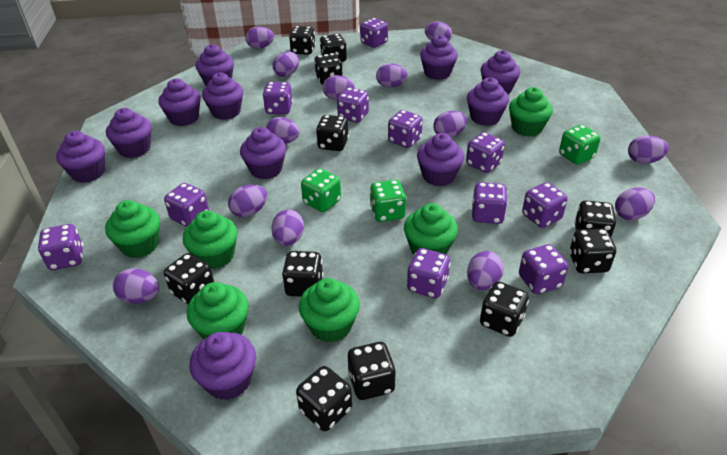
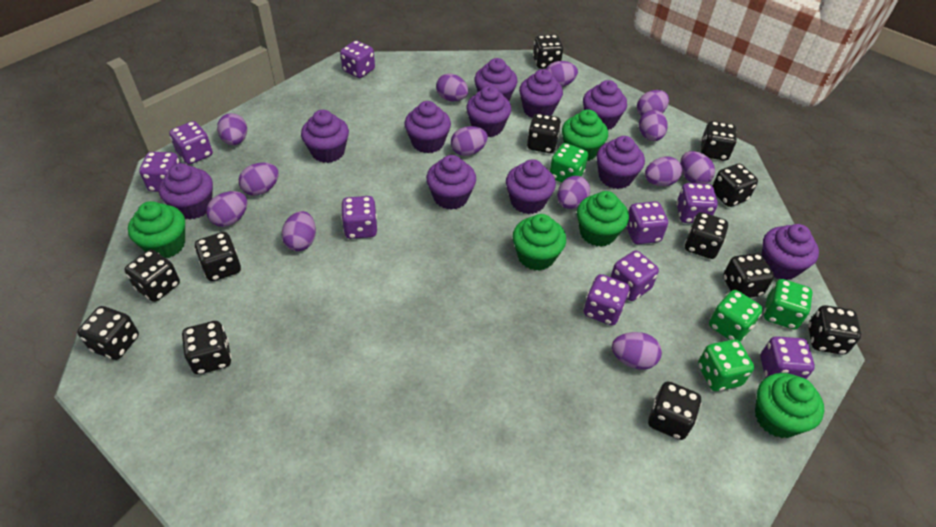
black dice: [164,253,214,304] [282,251,323,297] [289,26,316,55] [296,366,352,431] [314,53,343,85] [316,115,349,151] [320,34,347,62] [348,342,396,400] [480,281,529,337] [569,229,616,273] [574,201,616,238] = 11 -> [77,306,139,360] [125,250,180,302] [182,321,232,375] [194,232,241,281] [527,114,561,153] [533,35,563,69] [648,381,701,440] [685,212,728,259] [701,121,737,161] [712,164,758,207] [723,253,774,298] [808,305,861,355] = 12
green cupcake: [105,200,160,258] [183,211,238,269] [187,282,249,339] [299,278,360,342] [404,203,458,255] [509,87,553,137] = 6 -> [128,201,185,258] [513,214,566,271] [562,109,608,161] [577,191,629,247] [755,373,824,438] = 5
green dice: [301,168,341,212] [370,180,406,222] [559,125,601,165] = 3 -> [549,143,588,183] [698,339,754,391] [709,290,763,341] [764,279,813,330] = 4
purple dice: [38,224,83,270] [164,183,209,227] [263,82,293,114] [337,87,369,123] [360,18,388,48] [388,110,423,148] [407,248,450,298] [466,132,505,173] [472,182,508,224] [519,244,568,294] [522,182,568,228] = 11 -> [139,152,180,192] [169,121,213,165] [340,41,375,78] [341,196,377,239] [584,274,630,326] [611,250,659,301] [626,201,668,244] [676,183,718,223] [760,336,815,379] = 9

